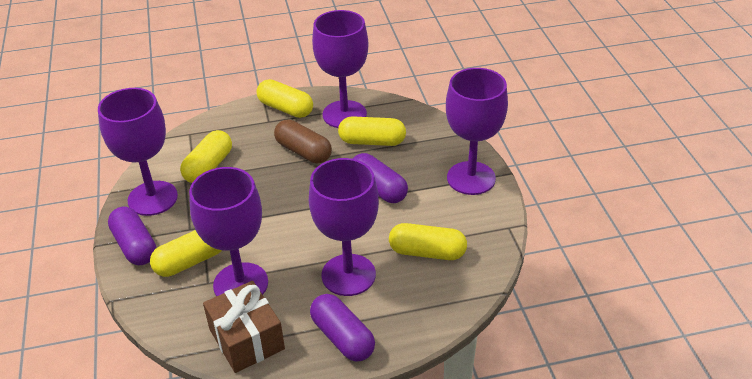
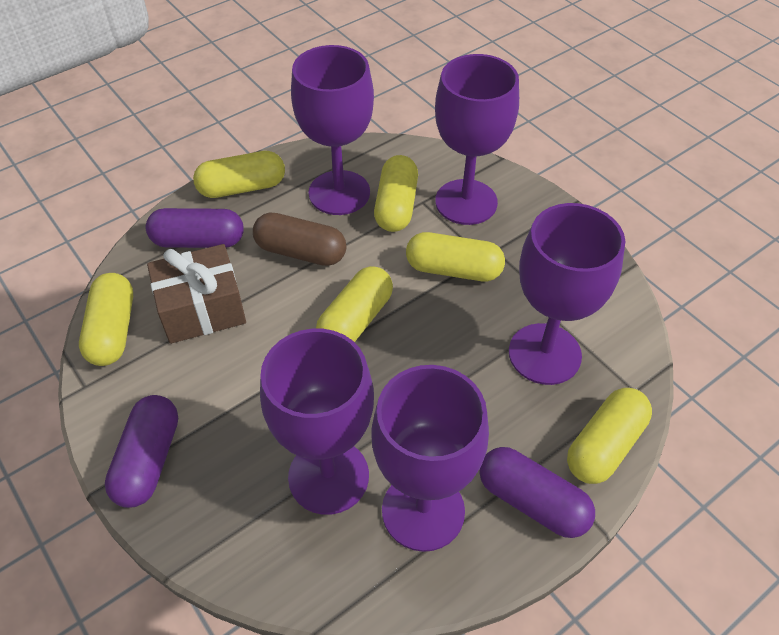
yellow capsule: [150,230,222,277] [180,130,232,183] [257,79,313,118] [338,116,406,146] [389,223,467,260] = 5 -> [79,273,133,366] [193,151,285,198] [316,266,393,342] [374,155,418,232] [406,232,505,281] [567,388,652,484] = 6

